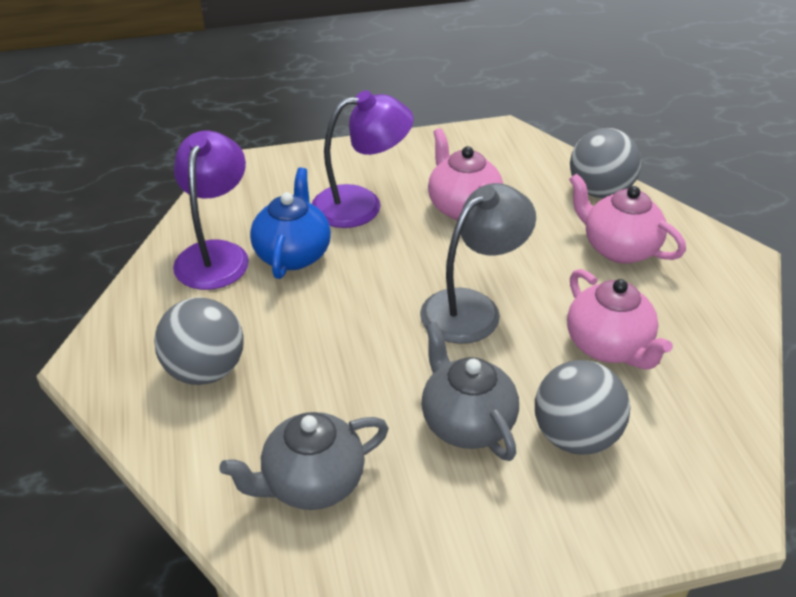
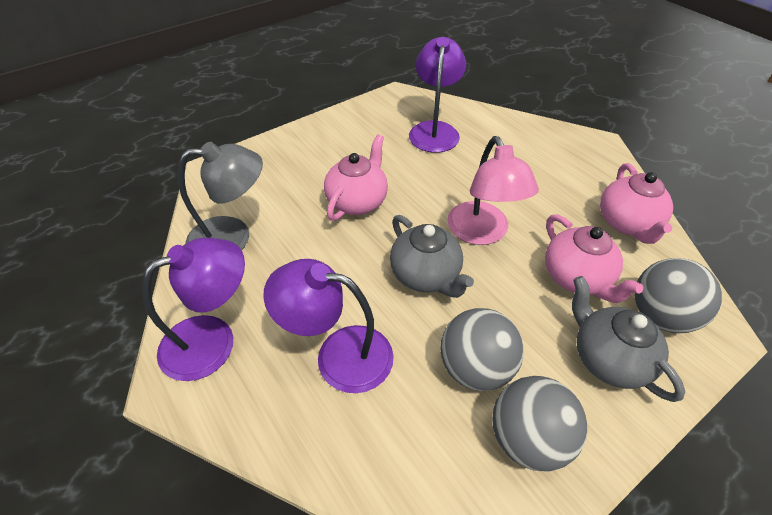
blue teapot: [250,168,331,279] = 1 -> none = 0
pink lamp: none = 0 -> [448,136,539,245] = 1
purple lamp: [173,131,249,290] [312,90,414,228] = 2 -> [142,238,245,381] [263,259,394,393] [409,37,466,153] = 3

